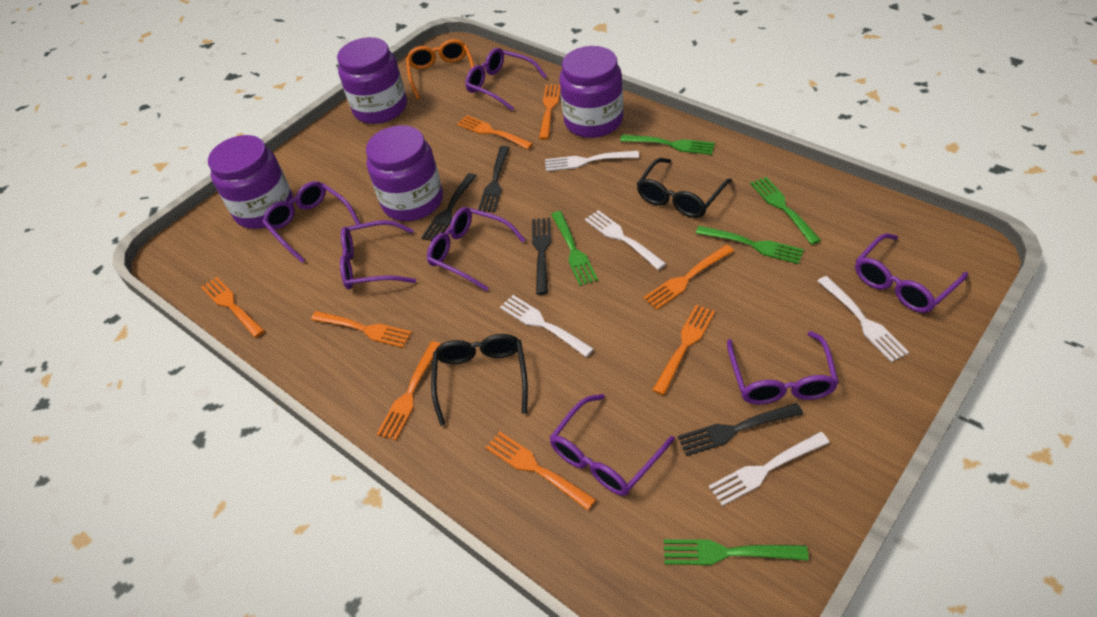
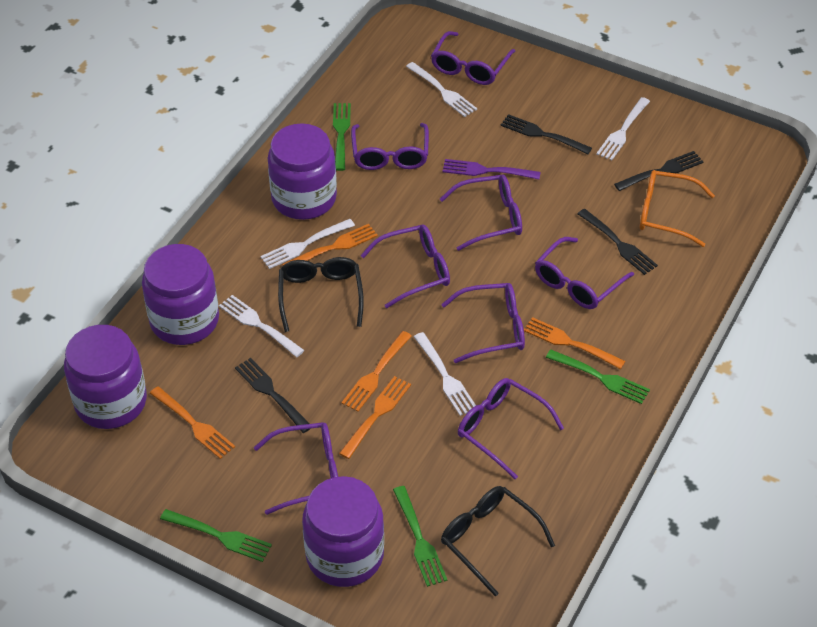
green fork: [551,211,598,286] [620,135,715,155] [664,539,809,565] [696,226,804,264] [750,177,821,245] = 5 -> [160,509,272,562] [333,103,351,171] [393,486,447,587] [546,349,650,404] = 4
orange fork: [201,277,265,338] [311,311,412,348] [377,341,441,441] [457,115,533,149] [485,432,596,510] [539,84,561,140] [643,245,734,310] [652,305,715,395] = 8 -> [150,386,235,459] [282,224,378,265] [339,376,411,459] [341,331,412,412] [524,317,626,369] = 5
purple fork: none = 0 -> [443,159,540,179] = 1
purple glasses: [262,181,361,263] [340,220,416,289] [427,207,525,291] [465,48,547,111] [549,394,675,496] [727,331,839,404] [855,233,968,313] = 7 -> [254,422,338,515] [351,123,429,170] [360,225,450,308] [431,31,515,85] [440,174,522,251] [441,283,525,363] [458,378,564,479] [535,237,634,309] = 8

